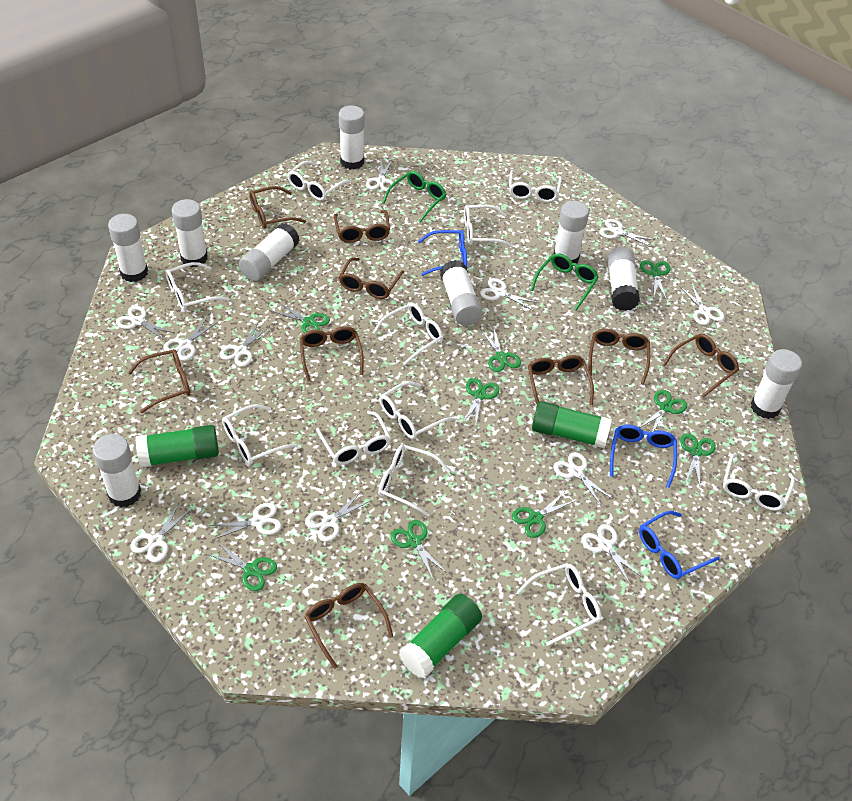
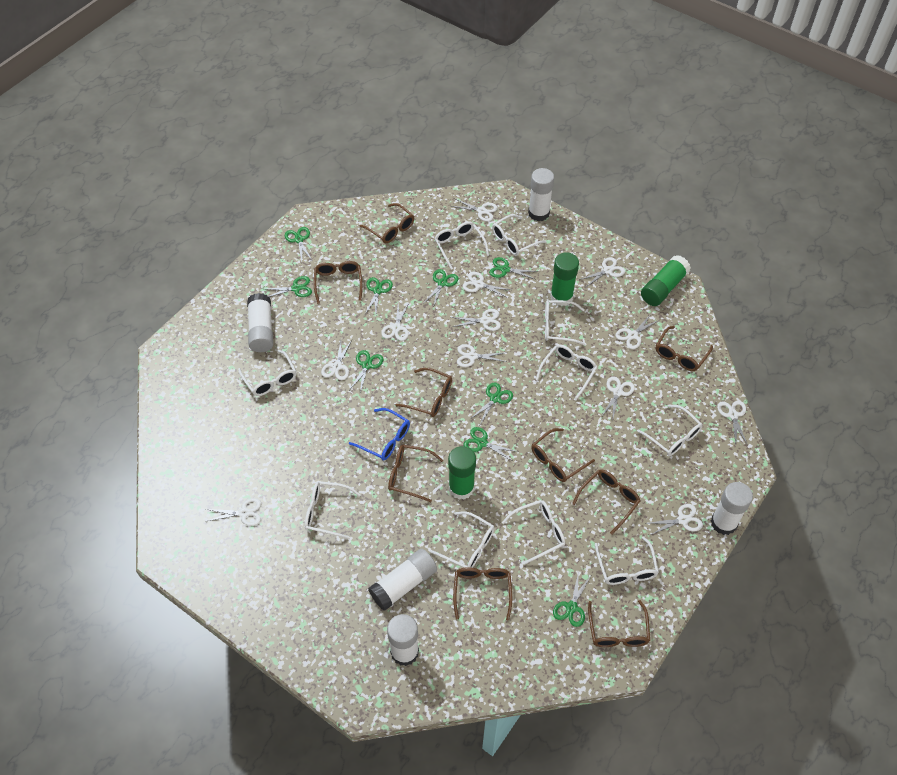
blue glasses: [418,230,467,276] [610,425,677,488] [639,511,720,579] = 3 -> [349,408,410,460] = 1
green glasses: [382,171,446,223] [531,253,599,311] = 2 -> none = 0
white glasses: [165,262,229,311] [222,404,297,465] [287,161,351,201] [316,411,391,465] [372,303,443,365] [378,444,450,516] [380,381,454,439] [464,205,513,247] [509,170,562,202] [517,563,601,646] [723,453,795,511] = 11 -> [238,350,296,396] [305,481,361,539] [430,511,495,568] [434,222,489,270] [492,214,547,256] [502,500,565,565] [536,345,597,401] [545,300,585,345] [595,536,659,585] [637,404,703,456] = 10
white glue stick: [93,434,141,508] [108,214,148,282] [172,199,208,267] [239,223,300,281] [339,106,365,170] [440,260,483,326] [553,201,589,264] [607,247,640,311] [751,349,802,419] = 9 -> [247,293,273,352] [368,549,437,611] [387,614,419,666] [528,168,554,221] [711,482,753,535] = 5

